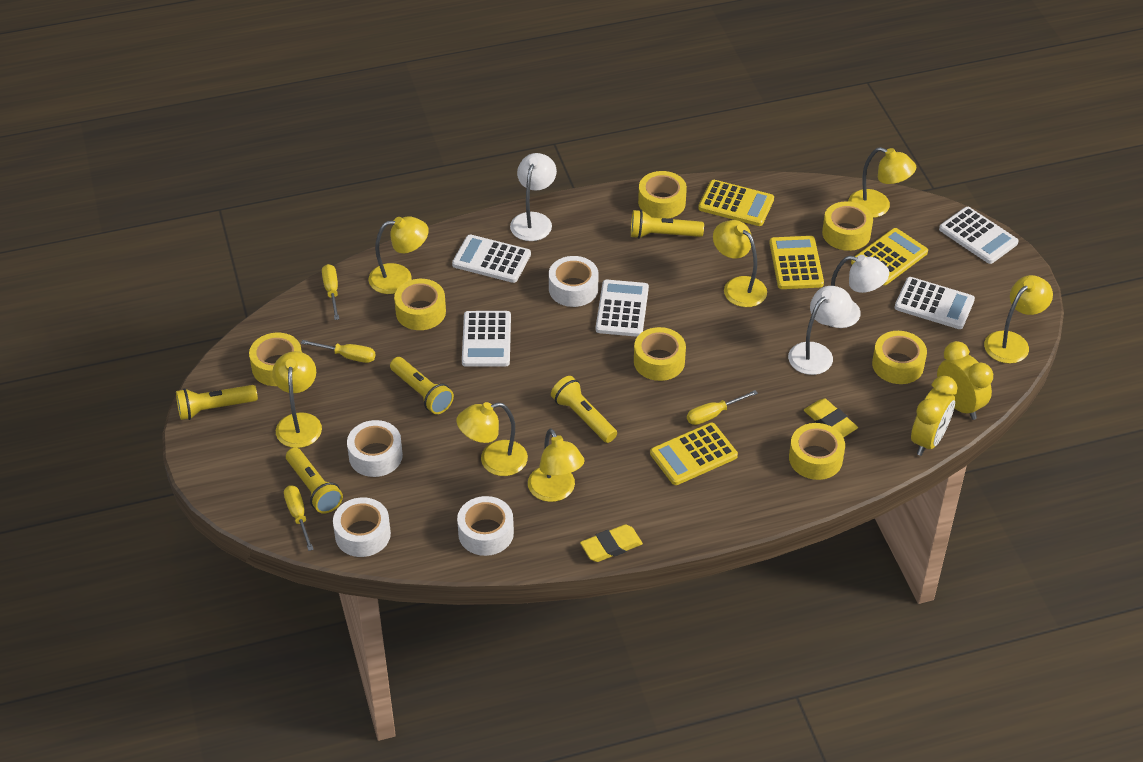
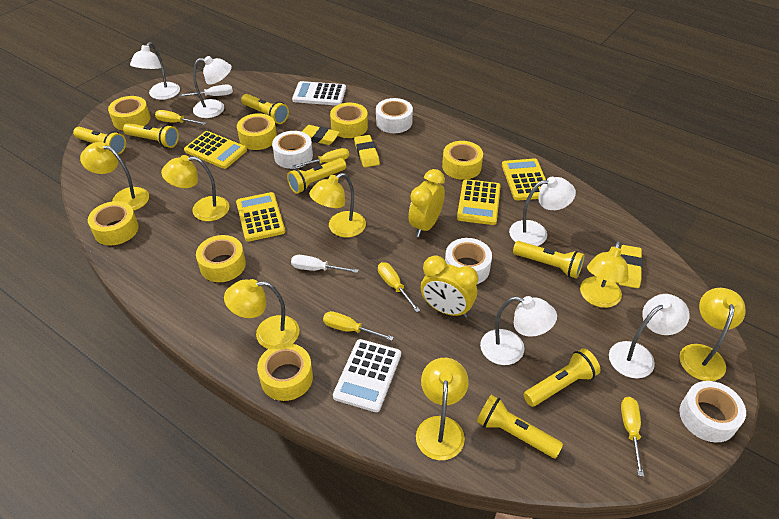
white calculator: [452,235,531,283] [462,311,511,367] [596,280,649,337] [895,277,975,329] [939,207,1019,264] = 5 -> [292,81,346,106] [333,339,401,412] = 2
white lamp: [510,153,557,241] [788,286,852,375] [828,255,889,328] = 3 -> [130,42,180,100] [193,56,232,118] [480,296,557,365] [509,177,576,246] [609,294,690,379] = 5
white screwdriver: none = 0 -> [179,85,233,97] [291,255,359,273] = 2
yellow eraser: [580,524,643,562] [804,399,858,438] = 2 -> [302,125,340,145] [354,135,380,167] [619,245,643,288] = 3
yellow flashlight: [176,385,258,420] [286,448,343,514] [390,357,454,414] [551,376,617,443] [631,210,704,239] = 5 -> [73,127,126,155] [123,123,179,148] [241,94,289,124] [287,158,346,194] [477,395,563,458] [513,241,585,279] [524,348,600,407] = 7
yellow screwdriver: [284,485,314,551] [301,340,376,363] [322,264,339,320] [687,390,758,425] = 4 -> [155,110,206,125] [292,148,349,168] [323,311,394,341] [378,262,420,312] [621,397,644,477] = 5

